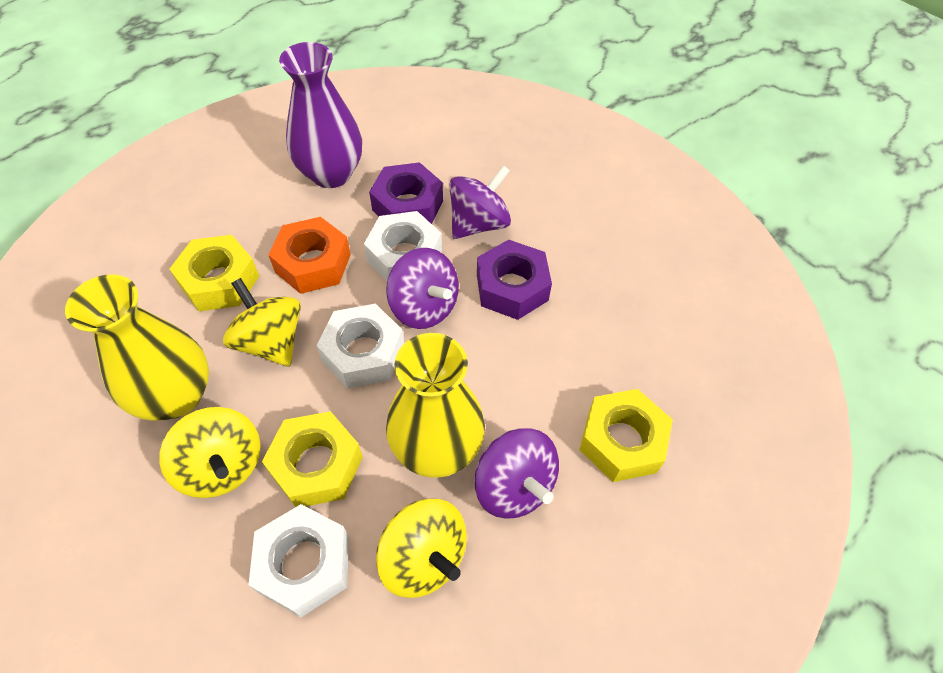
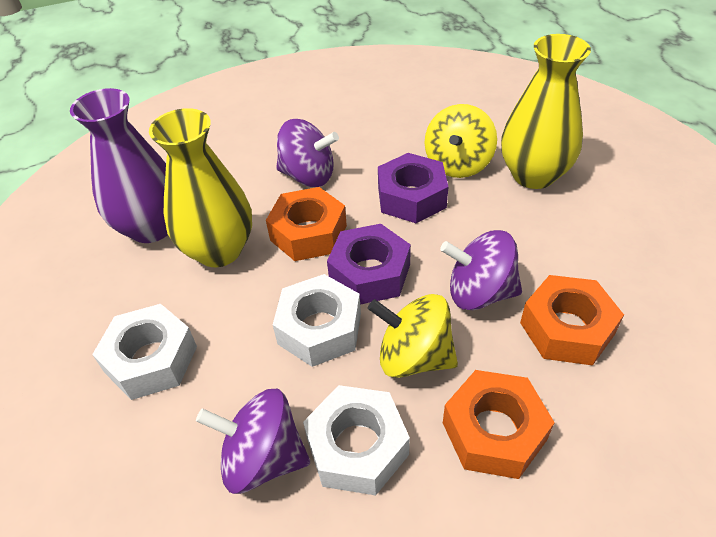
orange nut: [269,217,351,294] = 1 -> [266,187,347,261] [443,370,555,479] [520,275,624,366] = 3
yellow nut: [170,235,259,311] [262,411,363,507] [579,389,673,482] = 3 -> none = 0
yellow spinning top: [159,407,261,498] [223,278,301,367] [376,499,467,598] = 3 -> [368,294,458,378] [425,104,497,178] = 2

